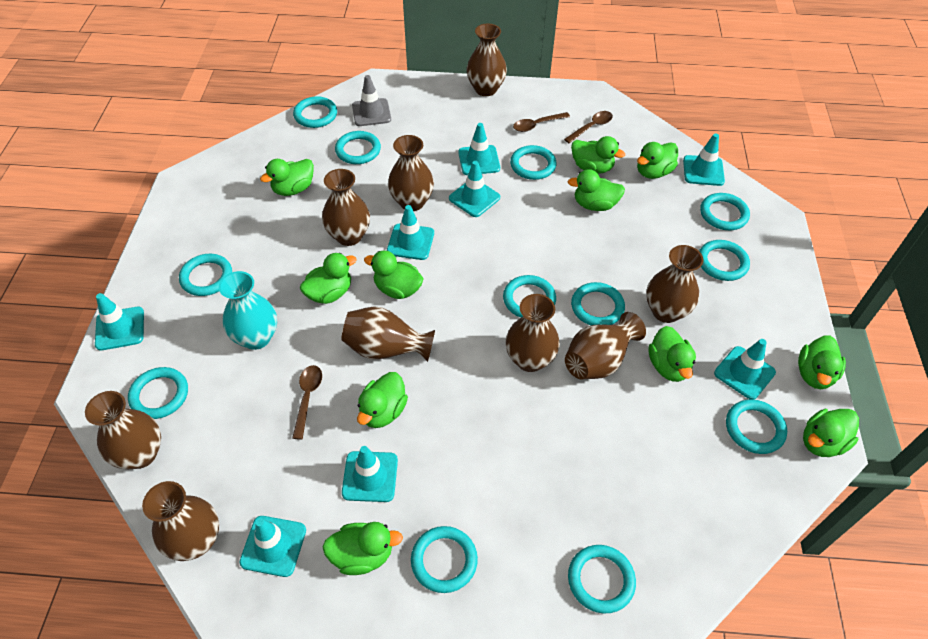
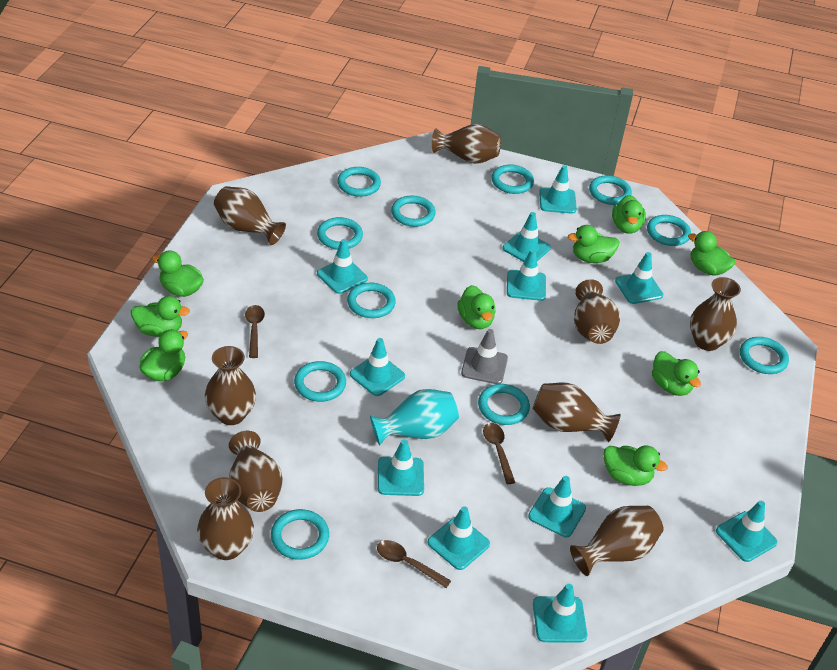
green duck: [260,159,314,196] [300,253,357,304] [323,522,403,575] [357,372,408,428] [364,250,424,299] [568,169,625,211] [571,136,625,174] [637,142,678,179] [649,326,696,382] [798,335,846,389] [803,409,859,457] = 11 -> [131,296,190,337] [139,329,188,381] [152,250,204,297] [457,285,496,329] [568,225,619,263] [604,445,668,486] [612,195,646,234] [652,351,701,396] [688,231,735,276] = 9
turquoise ring: [128,367,188,419] [179,254,232,296] [293,96,337,128] [335,131,381,164] [411,526,478,593] [503,275,556,318] [510,145,557,180] [568,545,636,613] [571,282,625,325] [699,240,750,281] [700,193,750,230] [726,399,787,454] = 12 -> [271,509,329,560] [294,361,346,402] [317,217,363,250] [337,167,381,197] [347,282,396,318] [391,196,436,227] [478,384,530,425] [492,165,534,194] [589,175,632,205] [647,215,691,246] [740,337,789,374] = 11
turquoise traffic cone: [95,293,144,351] [239,516,306,577] [342,446,398,502] [387,205,434,260] [449,161,500,217] [458,123,500,175] [683,133,725,186] [714,339,776,400] = 8 -> [317,239,368,294] [350,338,405,396] [378,439,424,496] [428,506,490,570] [503,212,551,262] [507,249,546,301] [528,476,586,537] [533,584,587,643] [539,165,577,214] [615,252,663,304] [716,501,777,562] = 11

